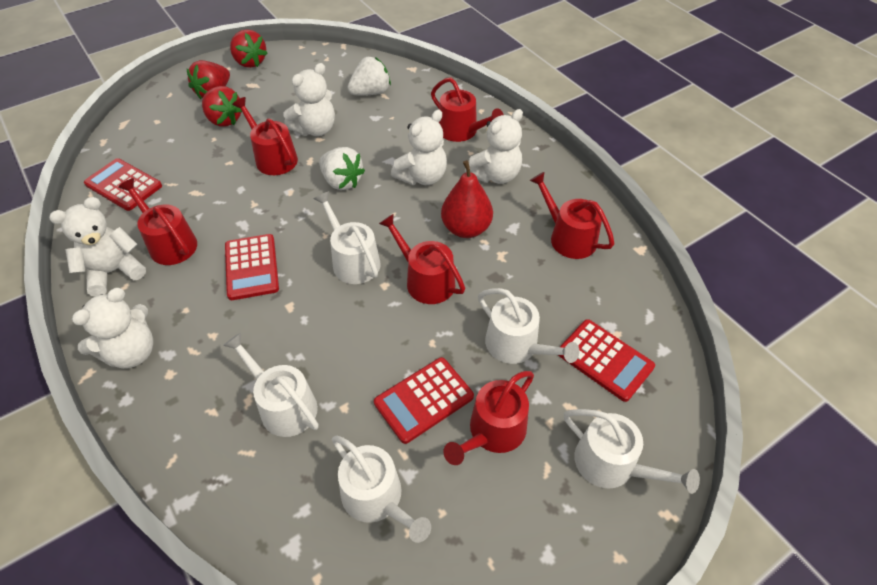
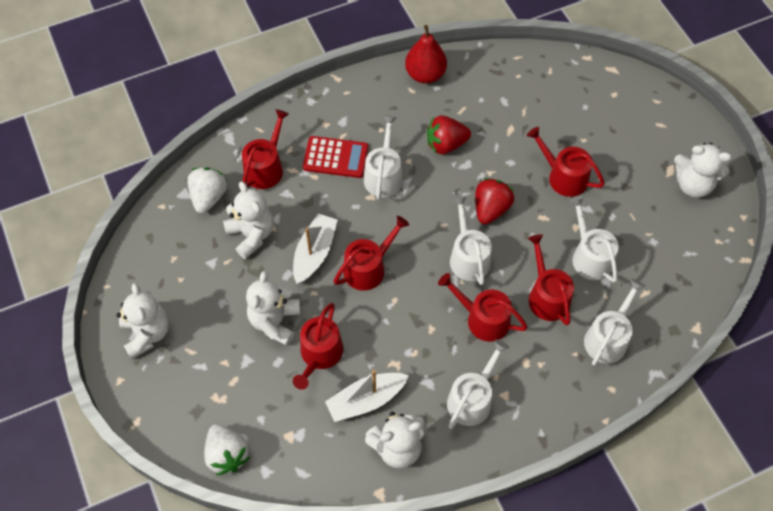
red calculator: [84,158,162,211] [225,234,279,300] [374,357,474,444] [558,319,655,402] = 4 -> [303,136,369,178] = 1
red strawberry: [187,60,230,99] [202,86,242,127] [230,29,268,68] = 3 -> [427,115,471,154] [475,178,514,224] = 2
white boat: none = 0 -> [293,213,338,284] [325,370,409,422] = 2

